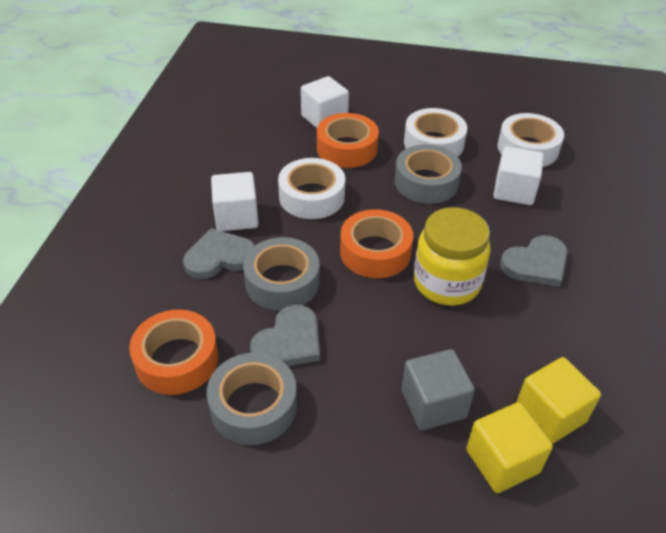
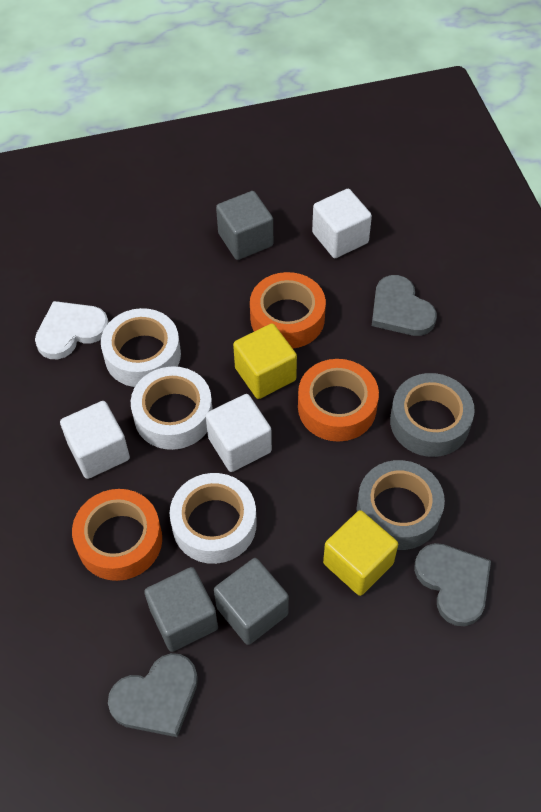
grey cube: [401,349,475,430] = 1 -> [144,567,218,652] [214,558,289,645] [216,191,273,260] = 3
grey tape: [207,352,297,445] [243,237,319,311] [394,145,462,204] = 3 -> [357,460,445,550] [390,373,475,457] = 2
white heart: none = 0 -> [35,301,109,359] = 1
yellow jar: [414,207,491,306] = 1 -> none = 0

